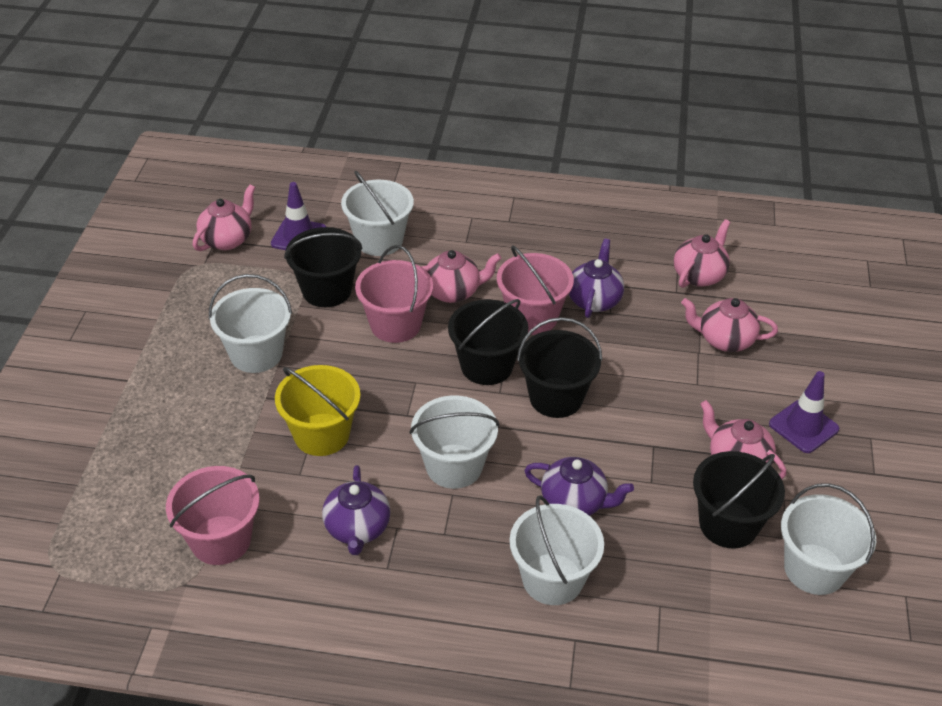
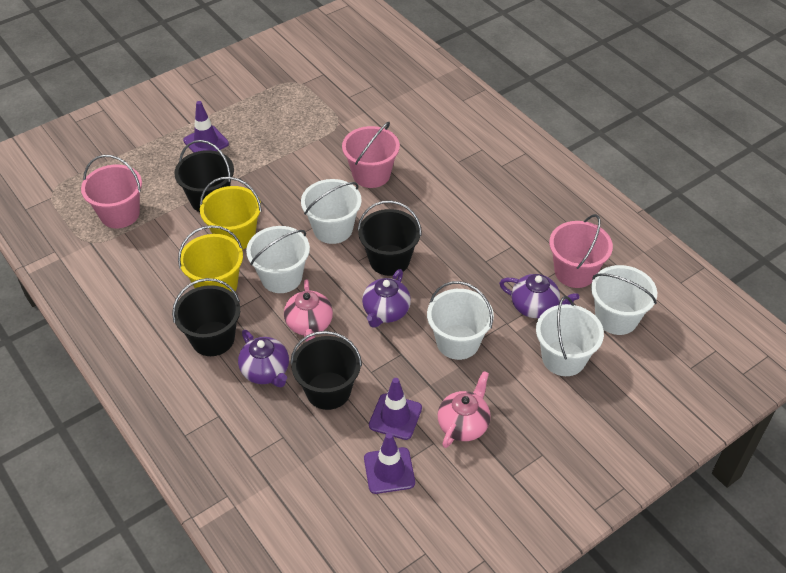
pink teapot: [193,184,256,251] [422,250,502,303] [674,219,730,288] [681,298,778,352] [700,400,786,479] = 5 -> [284,279,333,342] [438,371,491,448] = 2
purple traffic cone: [271,182,326,250] [769,371,839,453] = 2 -> [183,101,229,153] [364,433,415,494] [369,378,422,440] = 3
yellow bucket: [275,365,361,456] = 1 -> [178,225,243,294] [200,177,262,250] = 2

